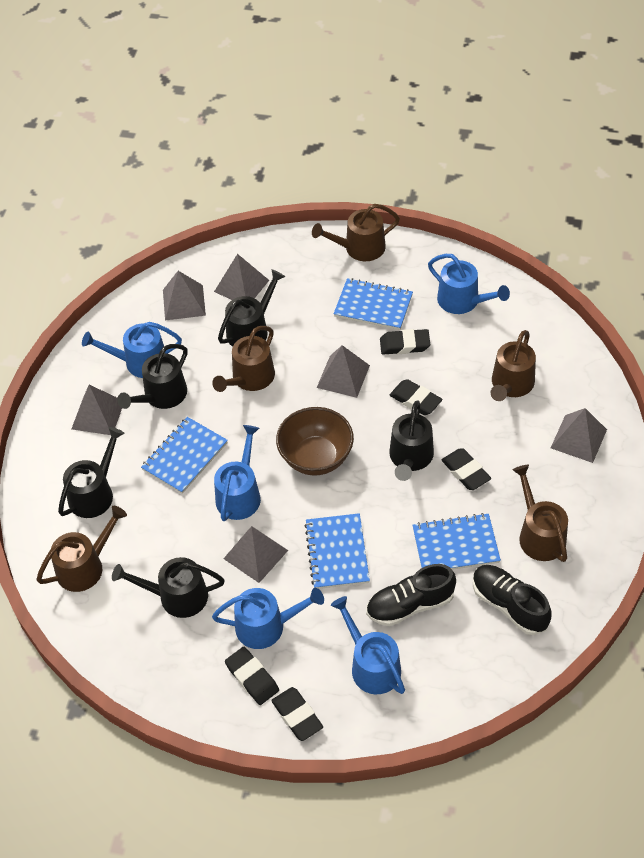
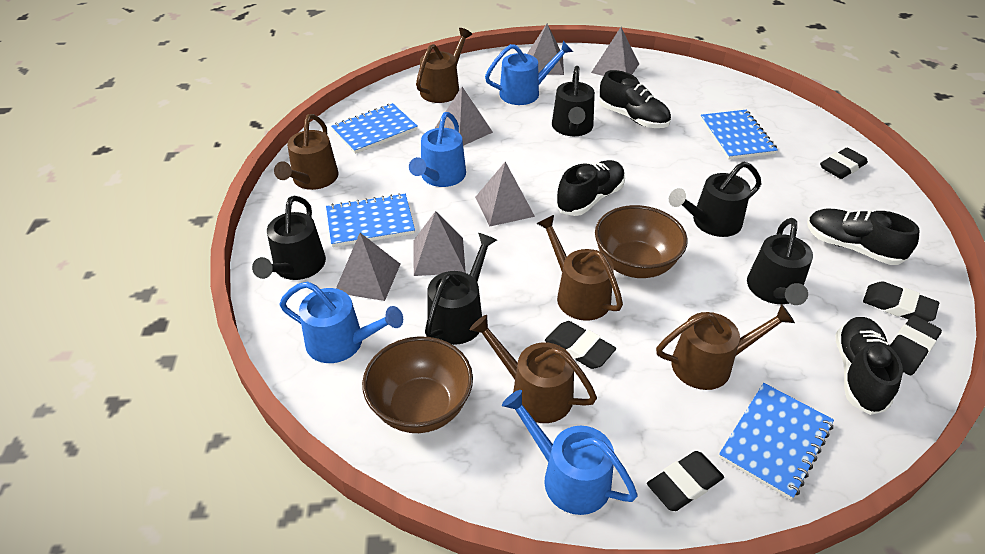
black shoe: [366,564,456,626] [473,565,552,635] = 2 -> [556,160,625,216] [599,70,671,128] [807,209,919,265] [835,317,903,415] = 4
blue watering can: [82,322,182,378] [212,588,324,649] [214,425,261,521] [331,596,405,694] [428,254,510,314] = 5 -> [280,281,403,363] [409,112,466,187] [485,41,573,105] [502,390,638,515] = 4
brown bowl: [276,407,354,476] = 1 -> [362,336,473,433] [595,205,688,278] = 2

